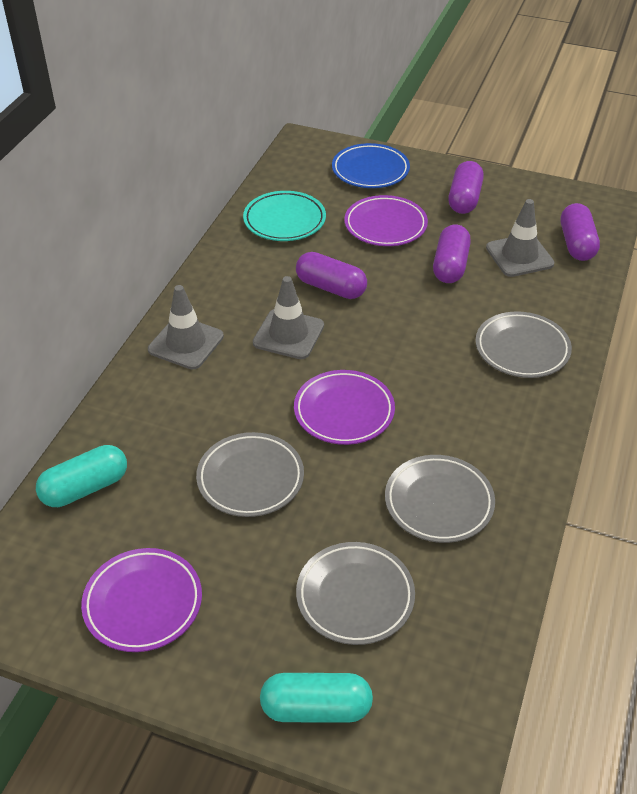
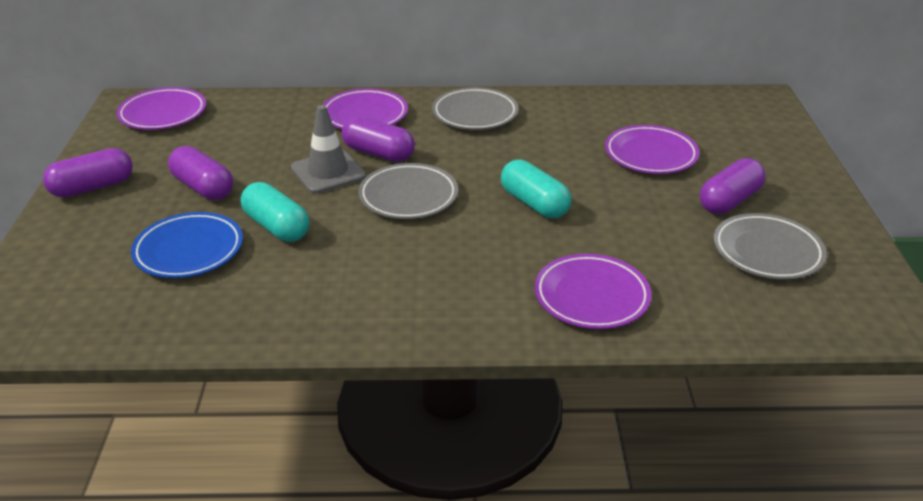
grey plate: [196,432,304,517] [296,542,415,645] [385,455,495,543] [475,311,572,378] = 4 -> [358,163,458,219] [432,87,519,130] [714,213,827,280] = 3
grey traffic cone: [148,285,224,369] [253,276,324,359] [486,199,554,277] = 3 -> [291,105,366,194] = 1
purple plate: [81,548,202,652] [294,370,395,445] [344,195,428,246] = 3 -> [117,87,206,130] [323,89,408,129] [535,254,651,329] [605,125,699,174] = 4
turquoise plate: [243,191,326,241] = 1 -> none = 0

